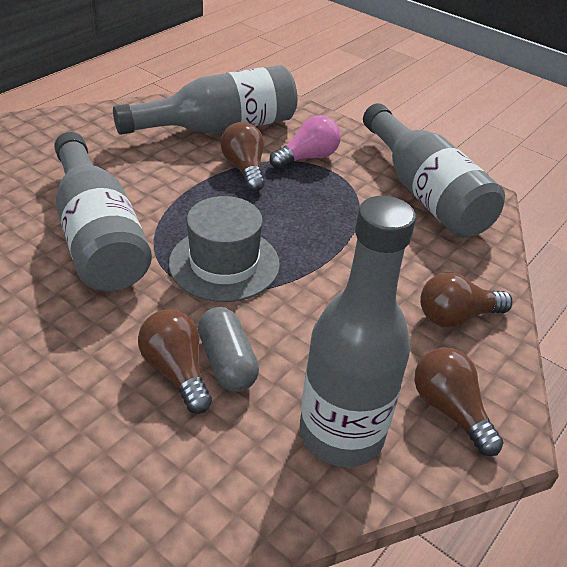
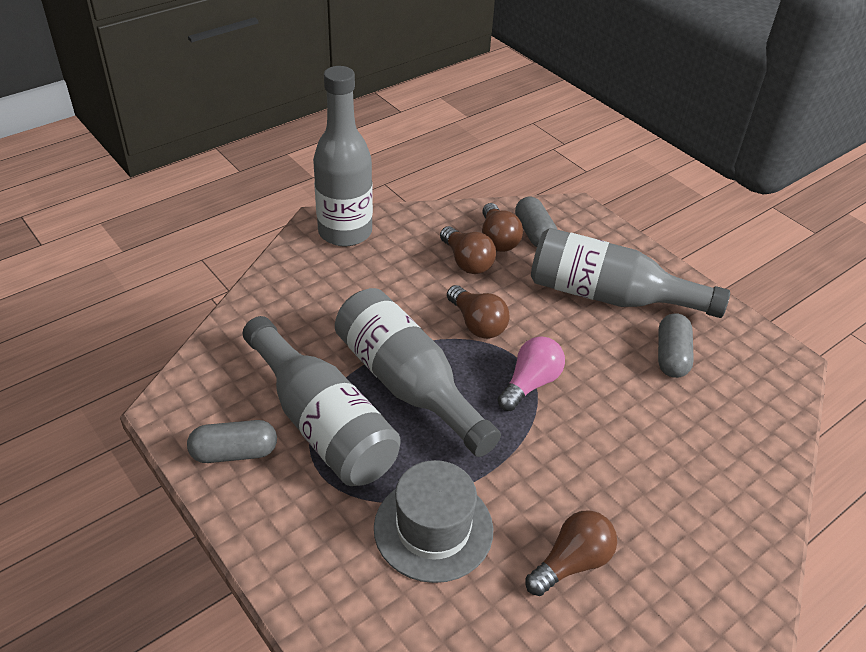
grey capsule: [198,307,259,392] = 1 -> [187,420,277,463] [515,197,557,247] [658,313,694,378] = 3

